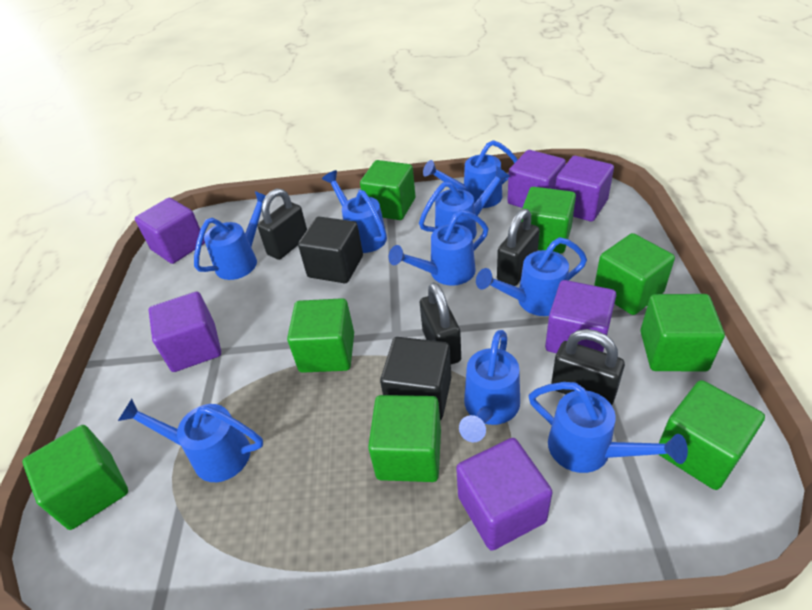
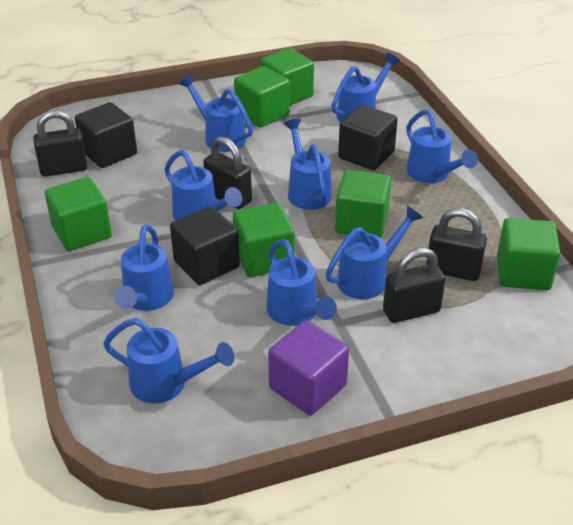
black cube: [298,217,363,283] [380,337,451,420] = 2 -> [75,102,137,168] [170,206,240,285] [338,105,398,170] = 3
green cube: [22,425,128,530] [287,298,354,373] [360,160,415,220] [368,395,441,482] [521,187,576,254] [594,233,675,315] [640,294,725,372] [658,380,765,490] = 8 -> [45,177,112,251] [233,203,295,277] [234,66,290,127] [260,48,314,105] [335,170,391,238] [497,218,561,290] = 6
purple cube: [135,198,205,264] [149,292,221,372] [456,438,553,551] [507,150,566,208] [545,280,616,353] [555,156,614,222] = 6 -> [268,320,349,415] = 1

